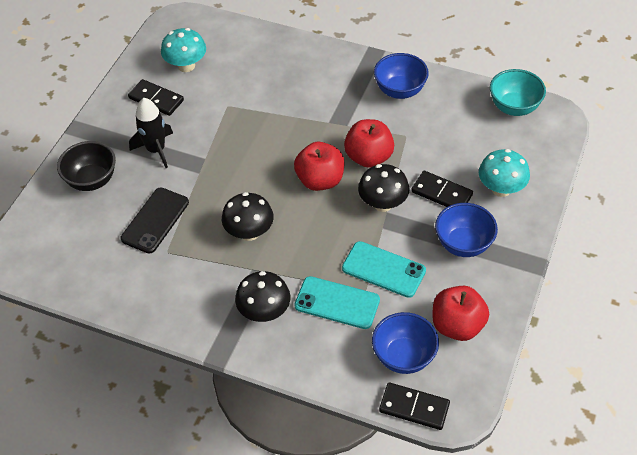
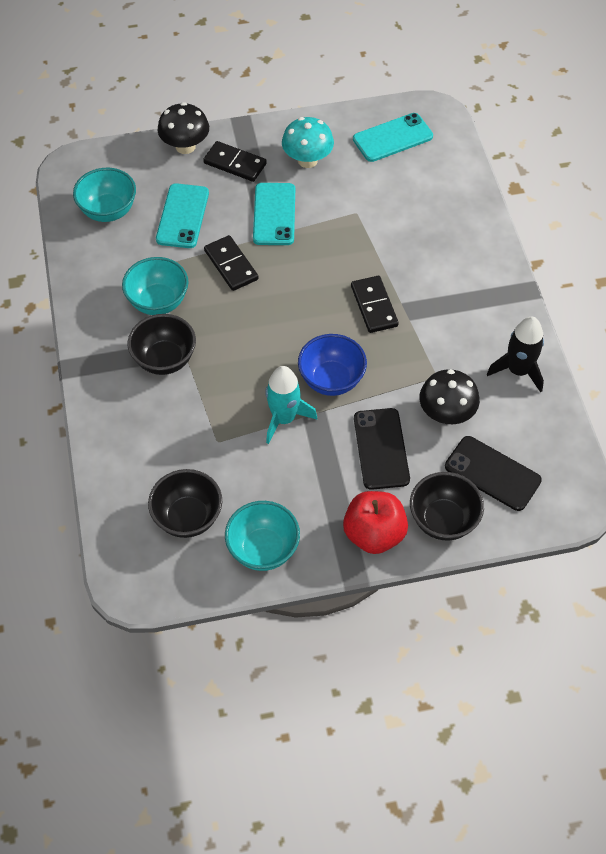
black bowl: [57,141,116,191] = 1 -> [128,314,196,375] [148,469,222,538] [410,472,484,541] = 3
black mushroom: [222,192,274,241] [235,271,290,322] [358,164,409,212] = 3 -> [158,102,209,154] [419,369,480,424] = 2
black phone: [121,188,189,254] = 1 -> [354,408,410,490] [445,436,542,511] = 2
blue bowl: [372,312,439,374] [374,53,429,99] [435,203,498,257] = 3 -> [298,334,367,396] = 1
red apple: [294,142,344,191] [344,119,394,168] [432,286,489,341] = 3 -> [343,491,408,554] = 1
turquoise bowl: [490,69,546,116] = 1 -> [73,168,136,222] [122,257,188,315] [225,501,300,571] = 3
turquoise mushroom: [161,28,206,72] [479,149,530,197] = 2 -> [282,117,334,168] = 1
turquoise phone: [294,276,380,329] [342,241,426,298] = 2 -> [156,183,209,248] [253,183,295,245] [353,113,433,162] = 3
turquoise rocket: none = 0 -> [265,366,317,444] = 1

